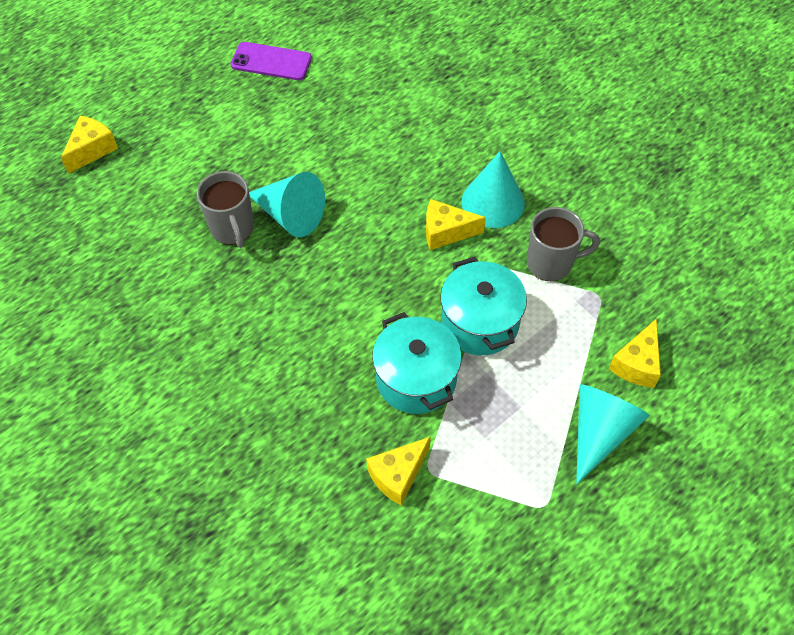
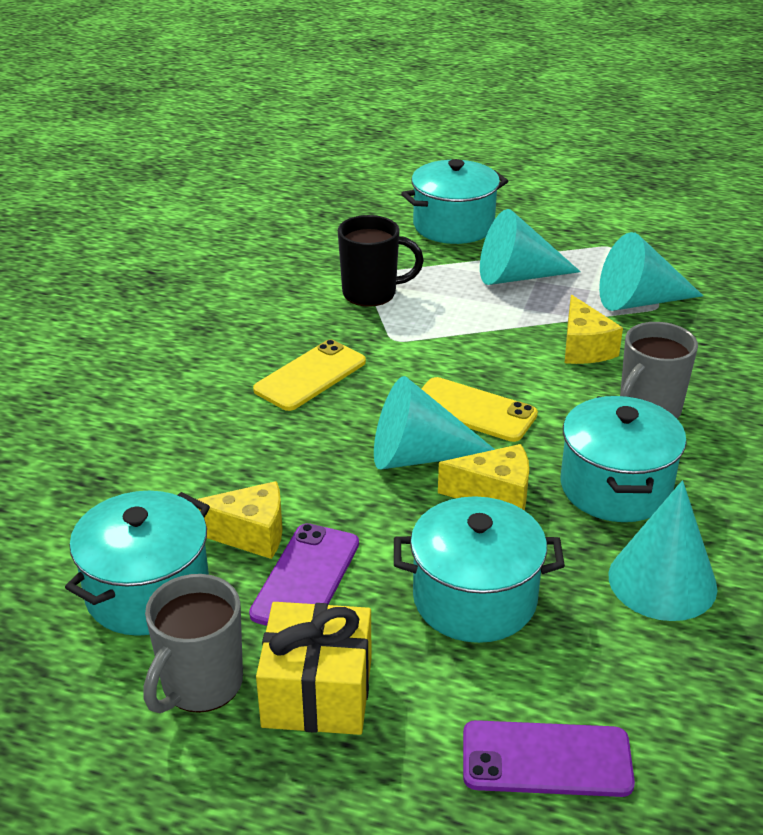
black mug: none = 0 -> [338,215,424,307] = 1
purple phone: [231,42,312,80] = 1 -> [249,523,359,626] [463,720,635,797] = 2
turquoise cone: [249,172,325,237] [462,151,525,228] [576,384,650,484] = 3 -> [374,376,495,469] [480,209,581,285] [599,232,703,311] [609,480,717,621] = 4
turquoise pot: [372,312,462,414] [440,257,527,355] = 2 -> [65,491,210,636] [394,496,565,643] [401,159,508,244] [561,396,687,522] = 4
yellow cheese: [61,116,118,174] [366,437,431,506] [426,199,486,250] [609,318,661,388] = 4 -> [197,481,283,559] [438,444,529,510] [565,295,623,364] = 3
yellow gift: none = 0 -> [256,602,372,735] = 1
yellow phone: none = 0 -> [253,339,366,411] [421,377,538,442] = 2

